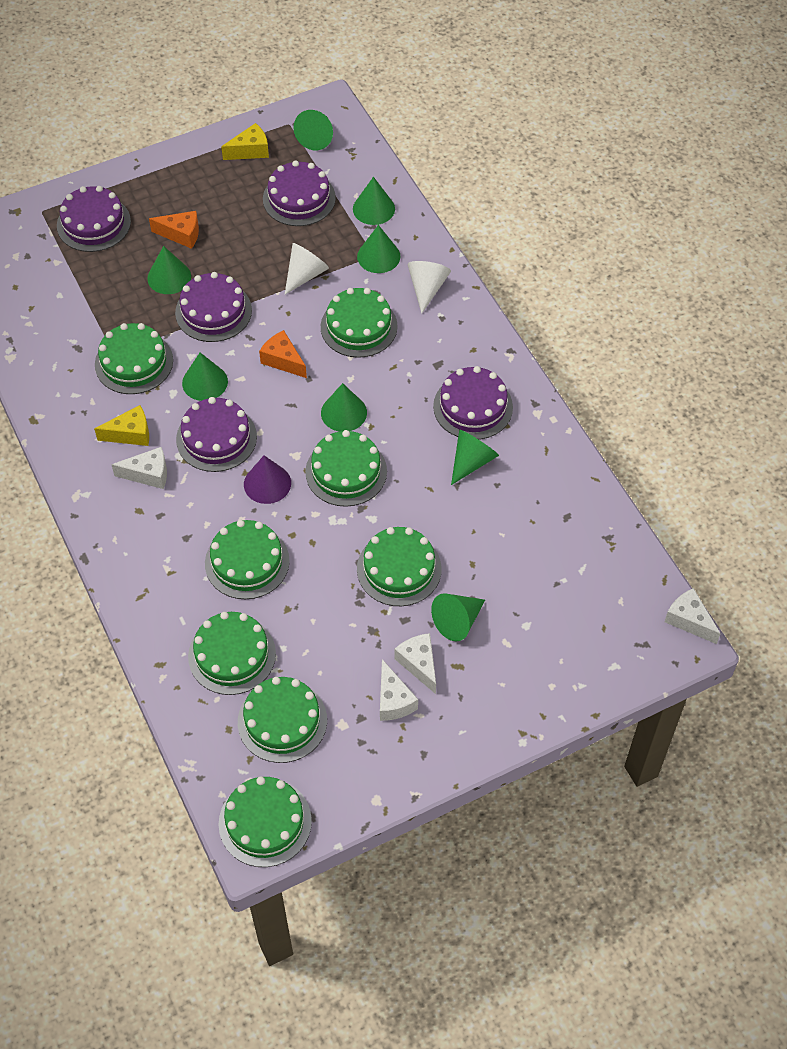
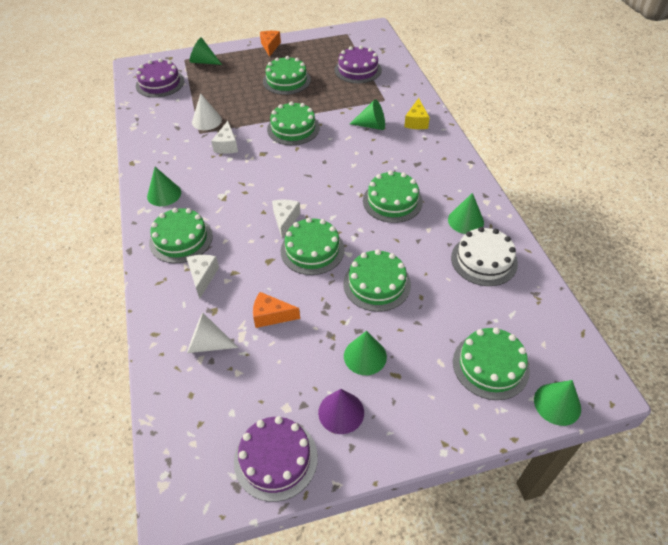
green cake: [95,323,173,394] [188,612,276,695] [205,520,290,599] [219,776,312,867] [238,677,327,763] [305,430,387,507] [321,288,398,358] [357,527,442,606] = 8 -> [149,208,213,263] [263,56,311,95] [267,102,320,145] [280,218,345,275] [343,249,411,312] [363,171,423,223] [453,328,530,400] = 7
green cone: [147,246,191,294] [182,353,228,401] [293,110,333,150] [321,383,367,431] [353,177,395,225] [357,225,400,273] [431,593,485,642] [451,429,499,485] = 8 -> [147,167,181,206] [190,37,222,65] [344,331,387,375] [350,99,385,130] [448,193,484,234] [534,380,581,426] = 6
purple cake: [57,186,131,252] [175,272,252,342] [176,397,257,472] [263,160,336,226] [433,366,513,440] = 5 -> [136,59,184,98] [234,416,318,502] [335,46,382,83] = 3
white cake: none = 0 -> [451,227,518,286] = 1
white cheese: [111,447,167,489] [380,659,418,721] [394,633,436,694] [665,588,721,644] = 4 -> [186,255,219,299] [211,121,238,154] [272,200,300,239] = 3
yellow cheese: [94,405,149,446] [221,123,269,160] = 2 -> [404,98,430,129] = 1

